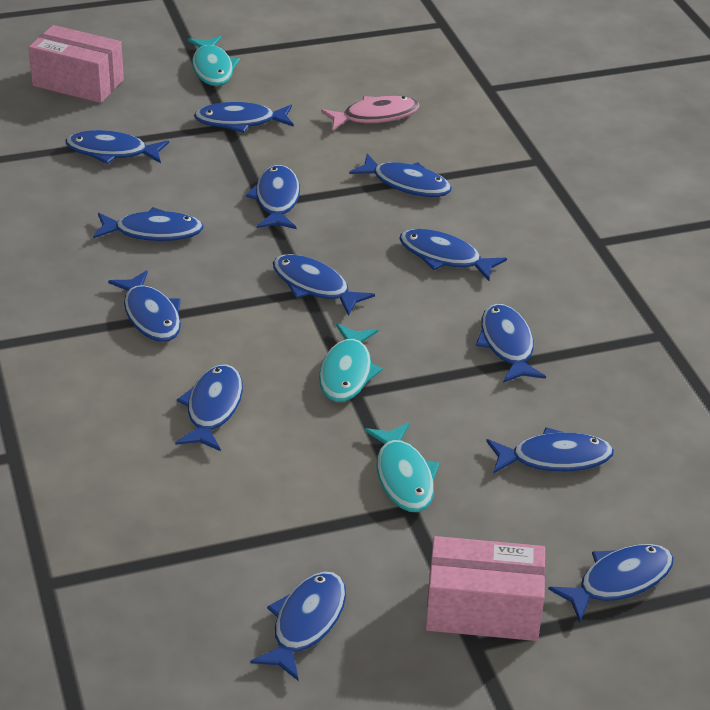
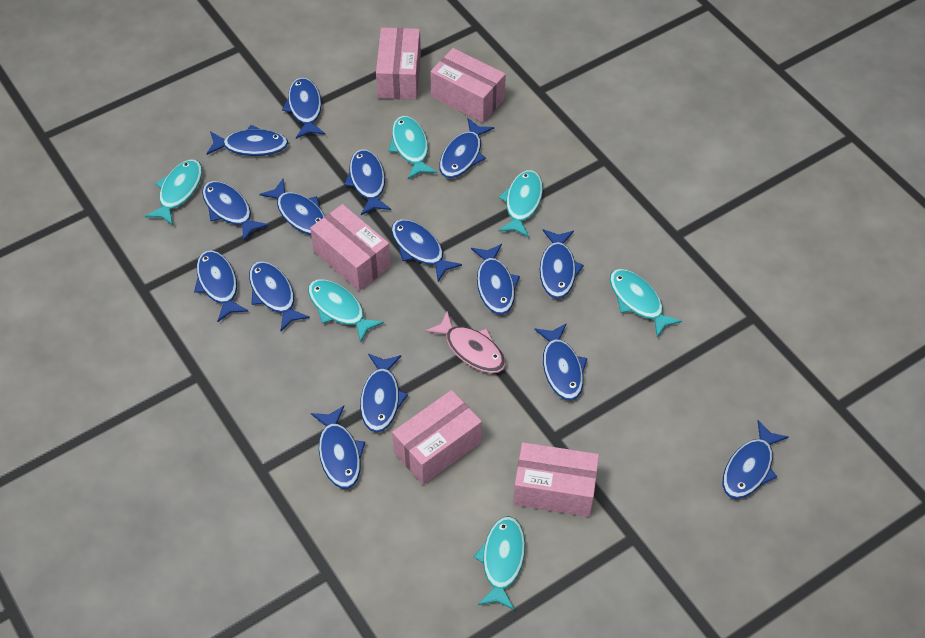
blue fish: [66,130,169,164] [93,207,204,241] [108,270,181,342] [175,364,243,451] [194,102,294,133] [246,165,300,229] [250,571,346,681] [273,254,375,316] [349,154,452,197] [399,229,507,281] [475,304,546,383] [486,427,614,474] [548,544,673,622] = 13 -> [194,250,249,322] [202,181,269,242] [206,125,288,156] [249,261,310,331] [259,179,325,235] [282,77,325,139] [311,406,365,489] [344,149,391,215] [360,354,408,433] [391,219,462,282] [439,118,494,178] [471,244,520,315] [535,323,587,401] [540,229,584,299] [723,420,789,499] = 15
pink box: [28,25,124,103] [426,536,545,641] = 2 -> [310,204,391,291] [376,28,421,100] [392,390,482,485] [430,48,506,123] [513,442,599,517] = 5
turquoise fish: [188,36,240,86] [319,324,383,402] [365,423,439,512] = 3 -> [145,159,202,225] [308,279,384,343] [388,116,437,179] [474,516,525,611] [498,170,543,238] [610,269,682,337] = 6

